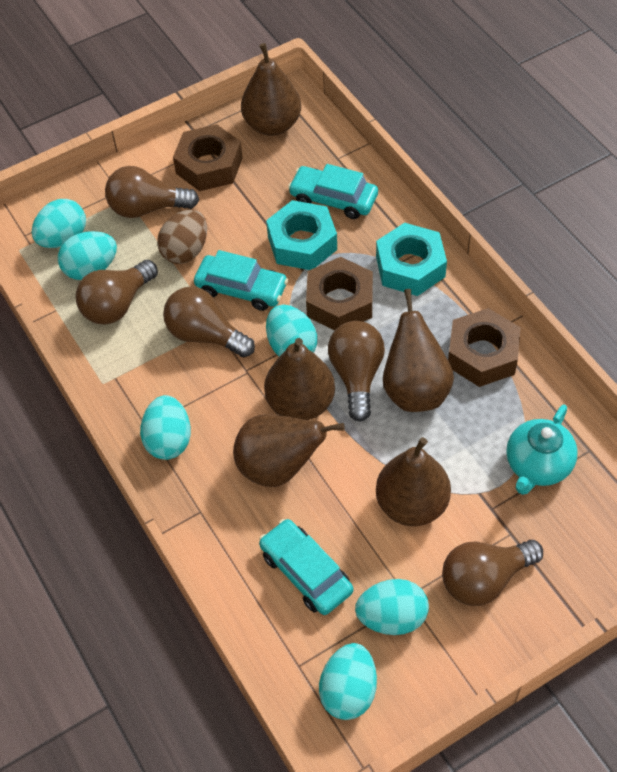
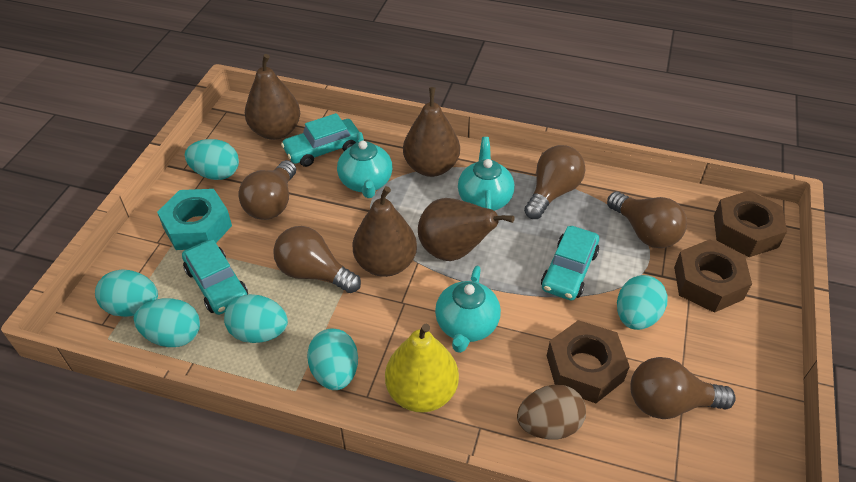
brown pear: [233,414,345,487] [241,43,301,136] [264,338,335,420] [376,437,451,526] [383,289,454,412] = 5 -> [245,54,300,140] [353,186,417,277] [403,87,460,177] [418,198,515,261] = 4
turquoise nut: [266,200,337,270] [376,223,447,296] = 2 -> [157,189,232,250] = 1
turquoise teapot: [506,405,578,495] = 1 -> [337,132,392,198] [435,266,501,353] [458,137,515,211] = 3
yellow pear: none = 0 -> [385,324,459,413] = 1

